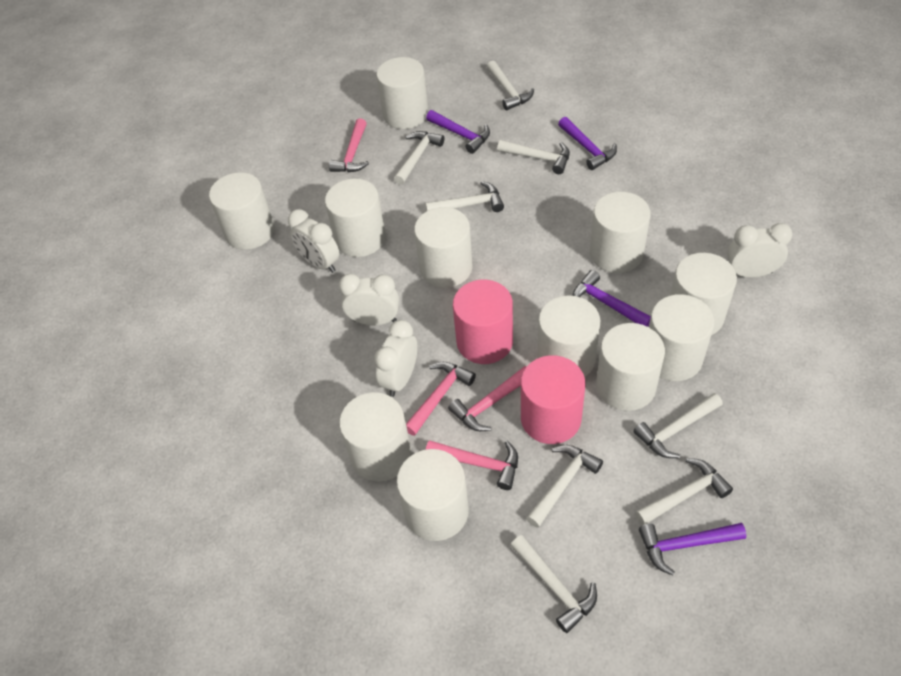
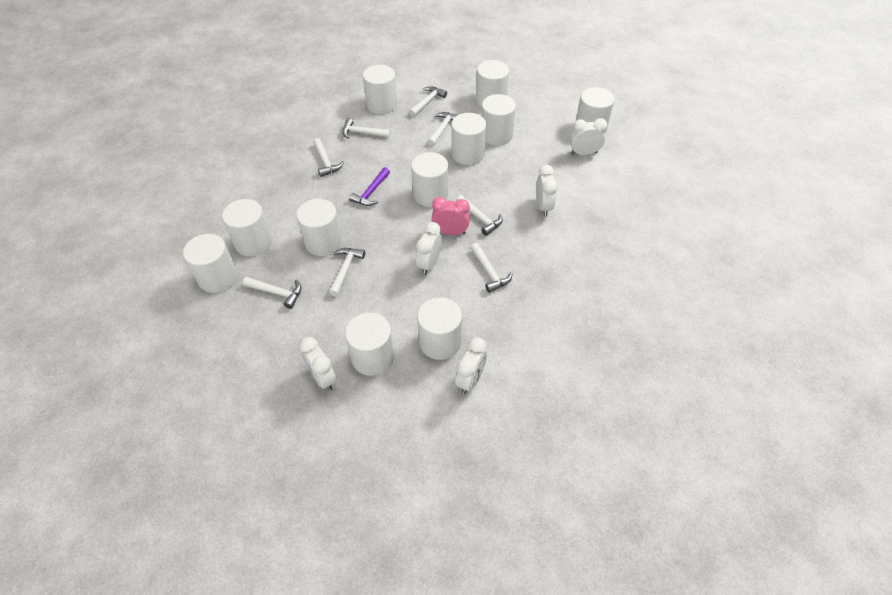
pink clock: none = 0 -> [431,197,470,235] = 1
pink cylinder: [453,280,513,364] [521,355,585,444] = 2 -> none = 0
pink hammer: [329,118,369,172] [406,362,476,436] [426,440,518,490] [448,366,527,431] = 4 -> none = 0
purple hammer: [426,110,490,154] [558,117,617,170] [573,270,651,327] [639,523,746,576] = 4 -> [349,167,390,206] = 1
white clock: [288,209,339,273] [339,274,399,326] [374,320,417,397] [727,223,792,278] = 4 -> [300,337,336,391] [416,222,442,275] [455,338,487,394] [536,165,557,216] [570,118,607,155] = 5

